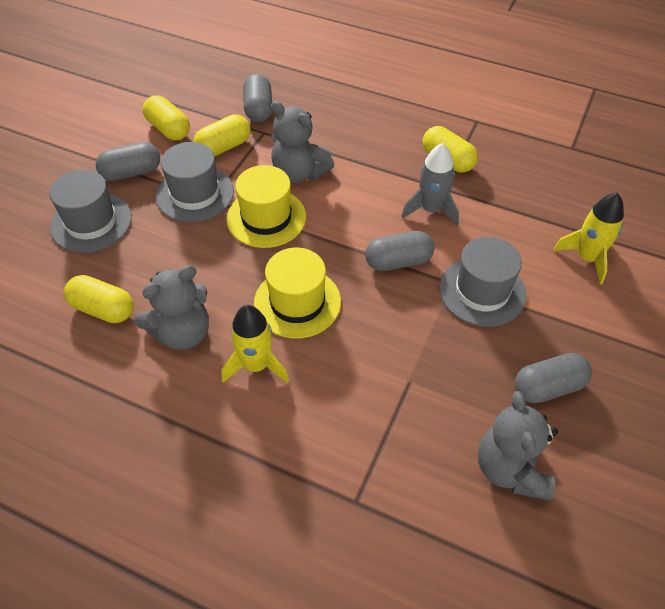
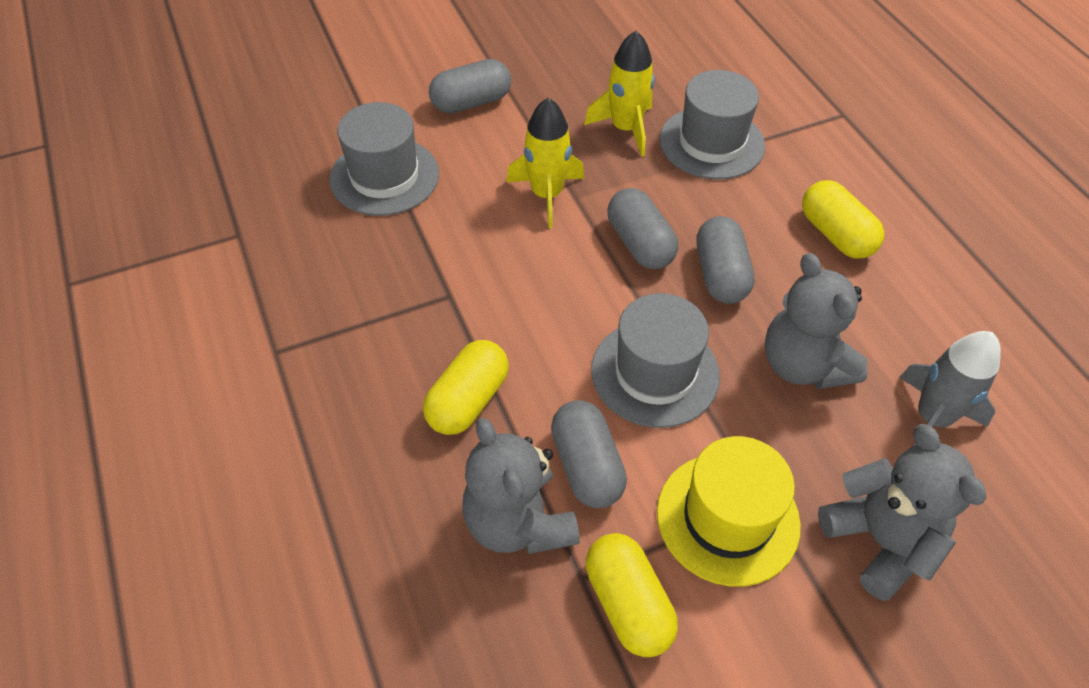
yellow capsule: [64,275,134,323] [143,96,190,140] [193,114,251,156] [423,126,478,173] = 4 -> [423,340,509,435] [586,533,678,657] [802,180,884,259] = 3
yellow hat: [226,165,306,248] [254,248,341,338] = 2 -> [657,436,801,587] = 1

